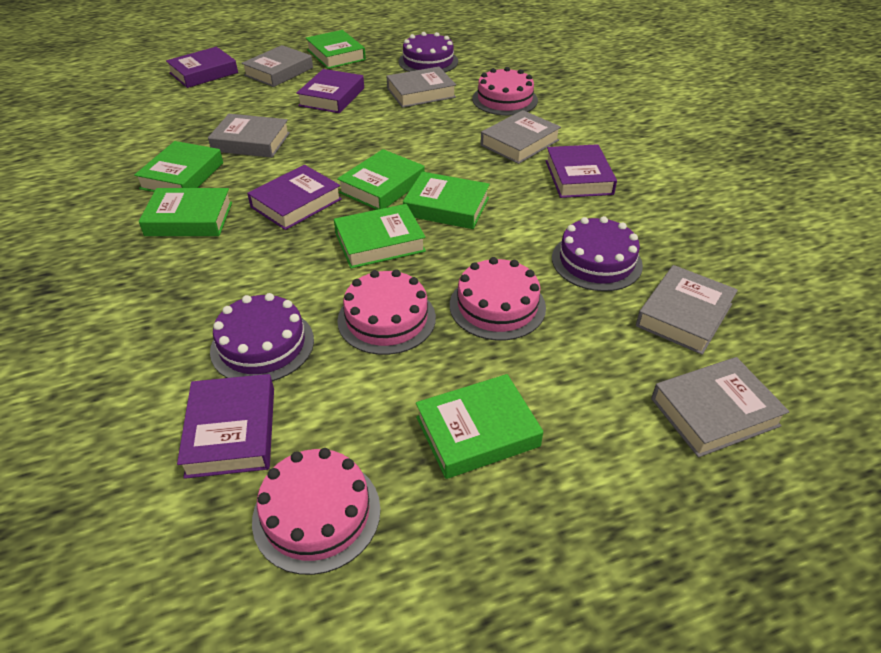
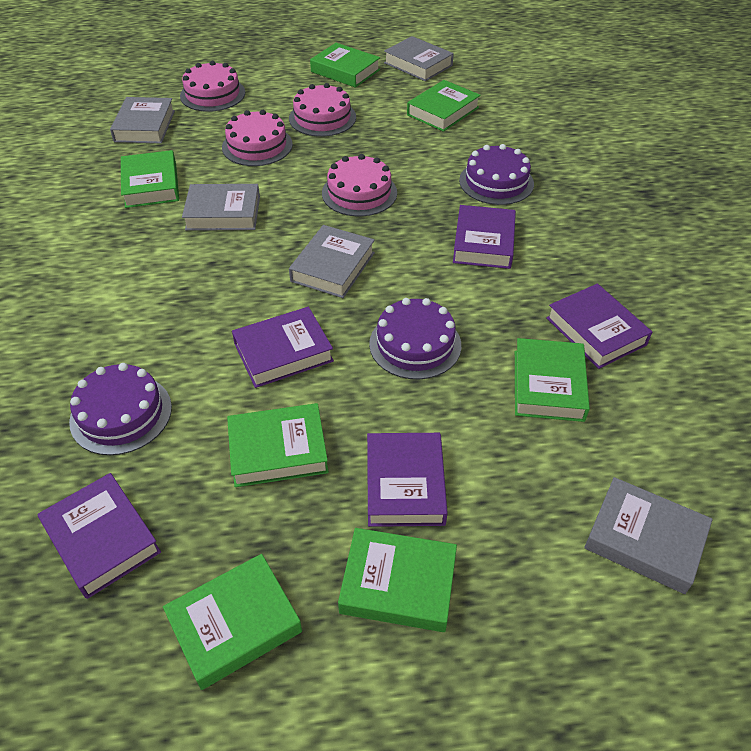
grey book: [208,114,290,158] [241,45,313,87] [386,67,456,108] [480,110,561,164] [636,265,738,355] [651,357,790,458] = 6 -> [110,97,175,143] [182,184,260,231] [289,225,375,298] [384,36,454,81] [584,477,713,594] = 5

